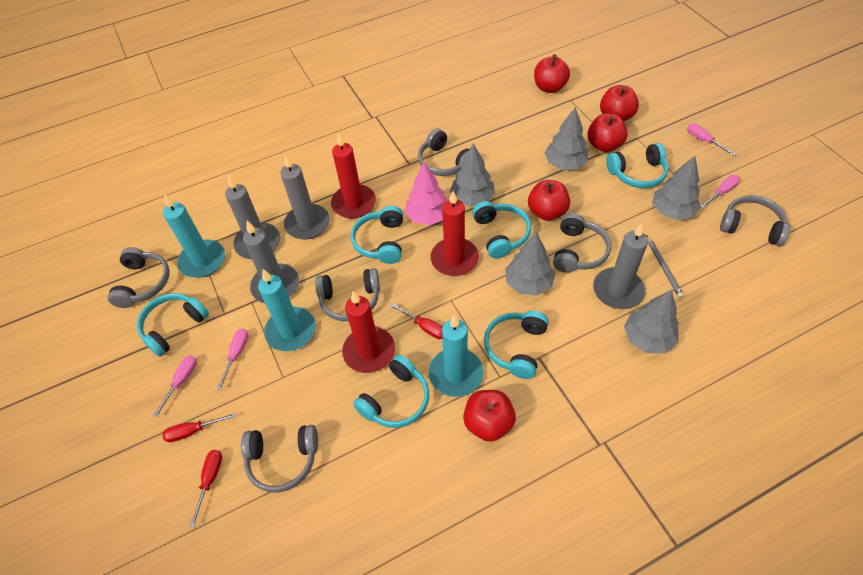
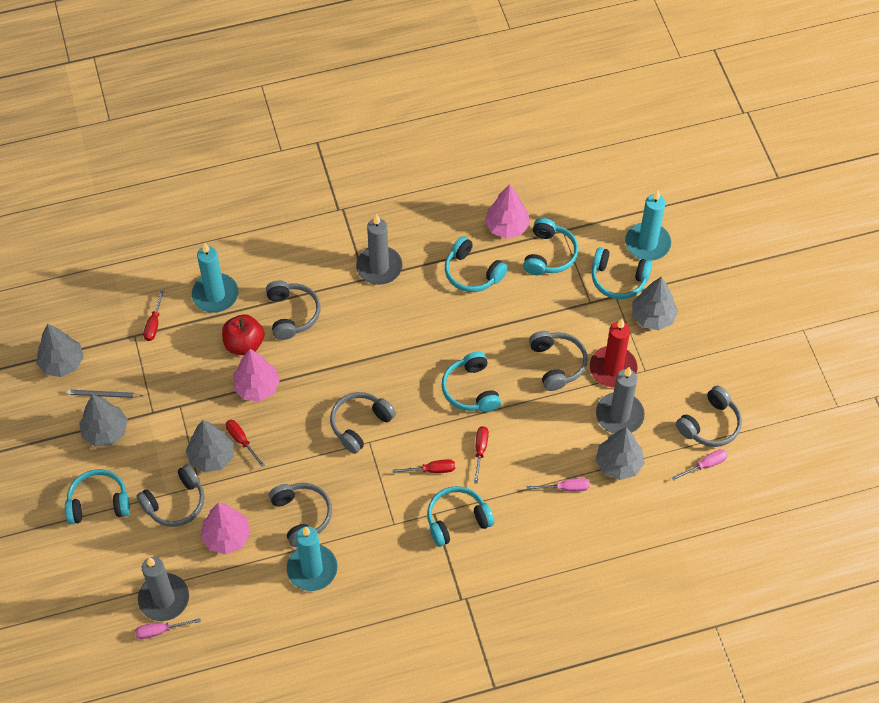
grey candle: [225,175,280,259] [243,221,299,303] [280,154,330,239] [593,223,648,309] = 4 -> [138,557,189,621] [356,214,402,285] [596,367,645,434] = 3
pink screwdriver: [153,356,197,417] [217,329,249,390] [687,123,735,156] [700,175,740,208] = 4 -> [135,618,201,639] [527,478,590,492] [672,449,728,481] = 3
pink tree: [405,163,447,225] = 1 -> [200,503,251,554] [233,349,280,402] [485,184,530,239] = 3
red apple: [463,390,516,442] [528,180,570,221] [534,54,570,93] [587,113,628,152] [600,85,639,121] = 5 -> [222,314,264,355] = 1
red candle: [331,133,376,219] [342,291,395,373] [430,191,479,276] = 3 -> [590,319,637,387] = 1
red screwdriver: [162,413,236,442] [189,450,222,527] [390,303,443,339] = 3 -> [143,289,165,341] [226,420,265,467] [393,459,455,473] [474,426,489,484] = 4

